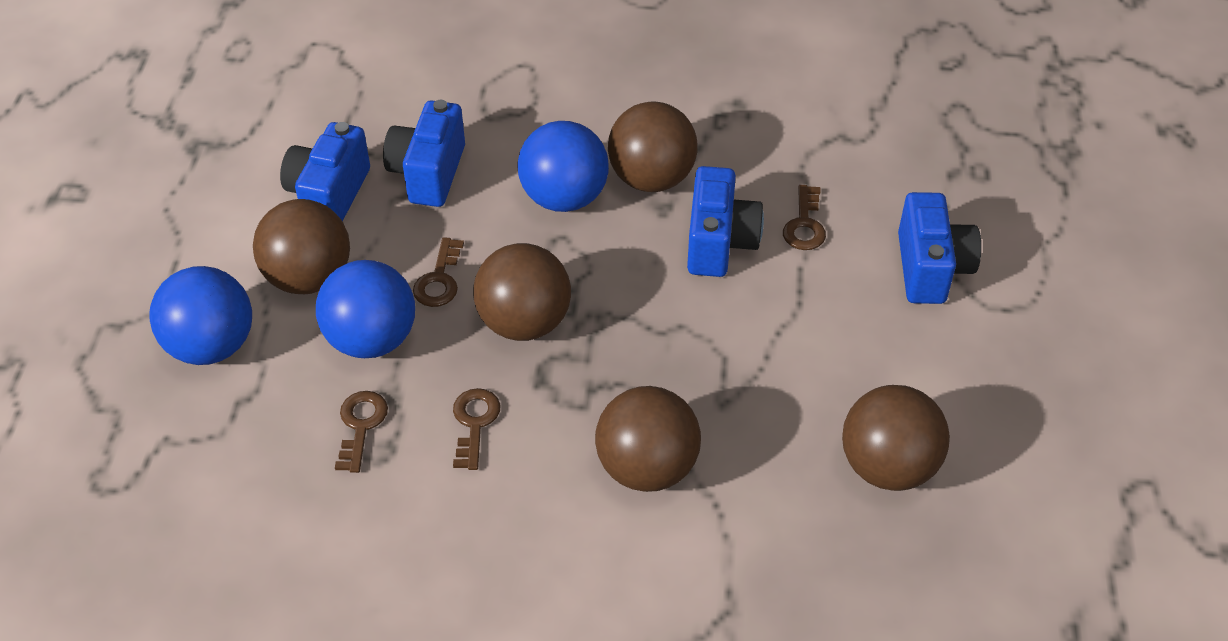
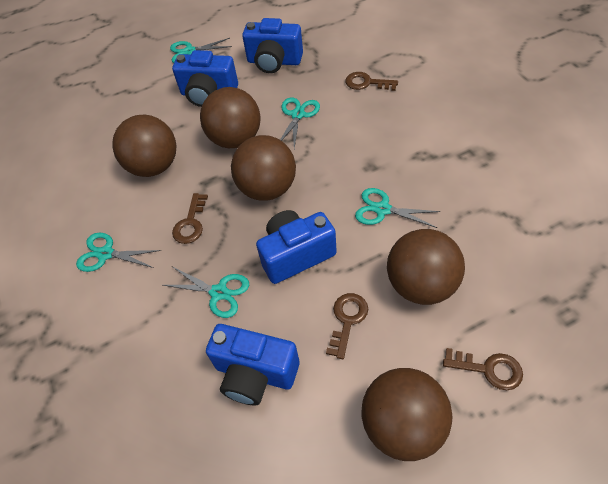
blue ball: [149,266,252,365] [316,260,415,358] [518,121,609,212] = 3 -> none = 0
turquoise scissors: none = 0 -> [76,232,161,272] [163,267,249,318] [170,38,232,63] [280,97,320,149] [355,188,441,228] = 5

